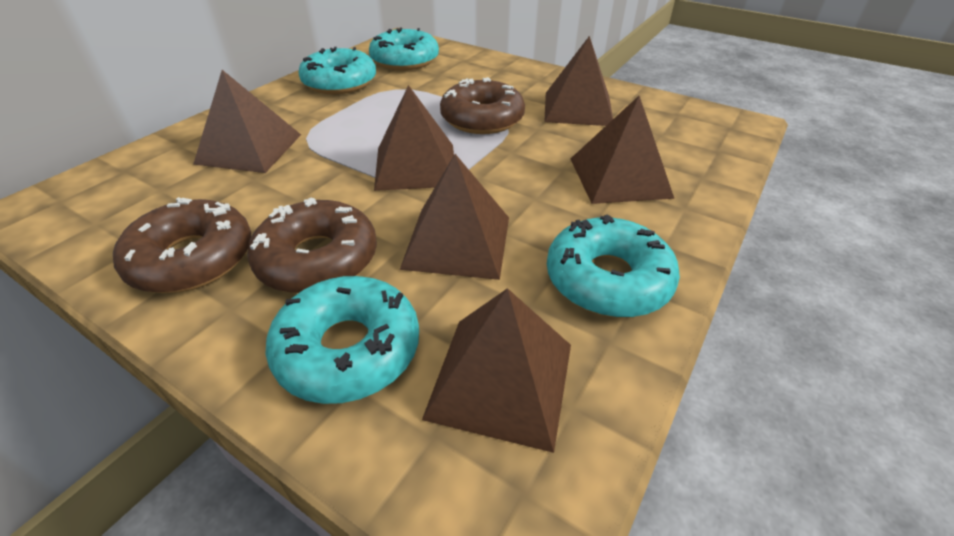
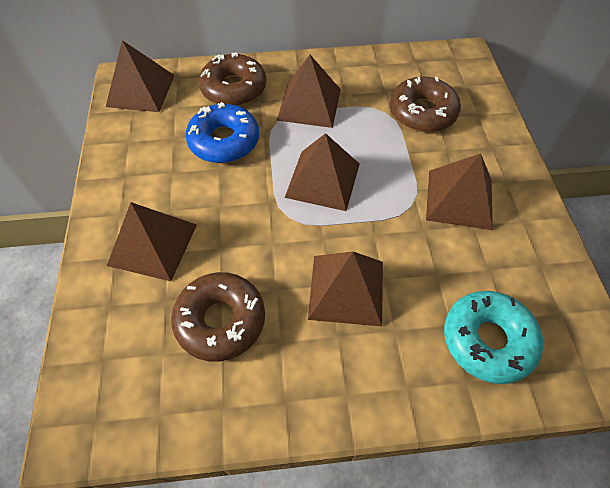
blue donut: none = 0 -> [186,102,259,163] = 1
turquoise donut: [266,276,419,404] [298,47,376,94] [369,28,439,70] [547,215,680,317] = 4 -> [444,291,543,384] = 1

